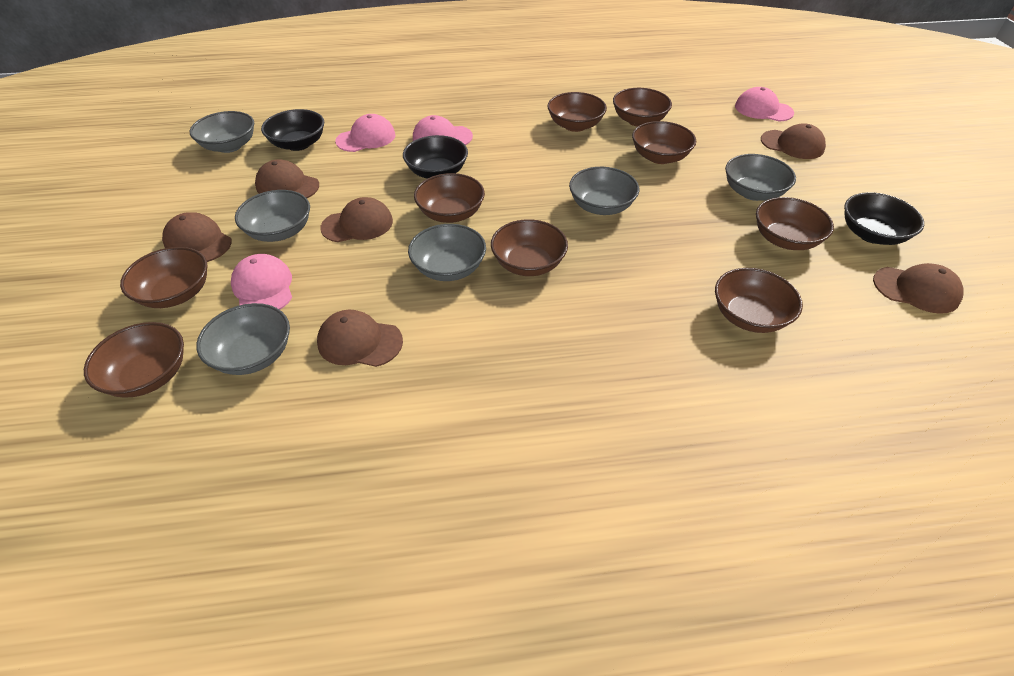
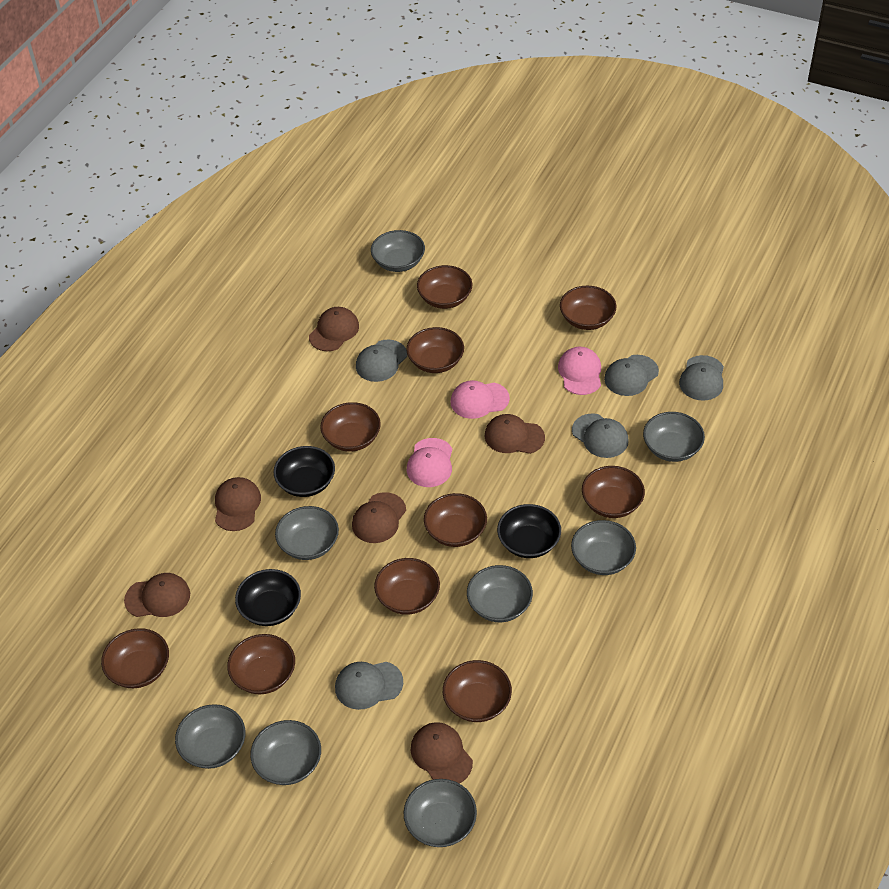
brown bowl: [84,322,184,397] [120,247,208,308] [414,173,485,223] [491,219,568,276] [548,92,607,132] [613,88,672,127] [632,121,696,164] [715,268,803,333] [756,197,834,250] = 9 -> [101,628,169,688] [227,634,295,694] [320,402,381,452] [374,558,440,615] [406,327,464,373] [417,265,472,309] [424,493,487,547] [443,660,512,722] [560,286,616,330] [582,466,645,518] = 10
grey bowl: [190,111,254,153] [196,303,290,375] [235,190,310,242] [408,224,486,281] [569,167,639,215] [725,154,796,201] = 6 -> [175,704,245,769] [250,720,321,785] [275,506,339,560] [371,230,425,272] [404,779,477,847] [467,565,533,622] [571,520,636,575] [643,412,705,462] = 8
grey cap: none = 0 -> [335,662,403,710] [356,340,407,382] [572,413,629,458] [604,355,659,396] [679,355,724,401] = 5
pink cap: [231,254,292,310] [335,114,395,152] [413,115,473,145] [735,87,794,122] = 4 -> [407,438,452,487] [450,380,510,419] [558,347,601,395] = 3

